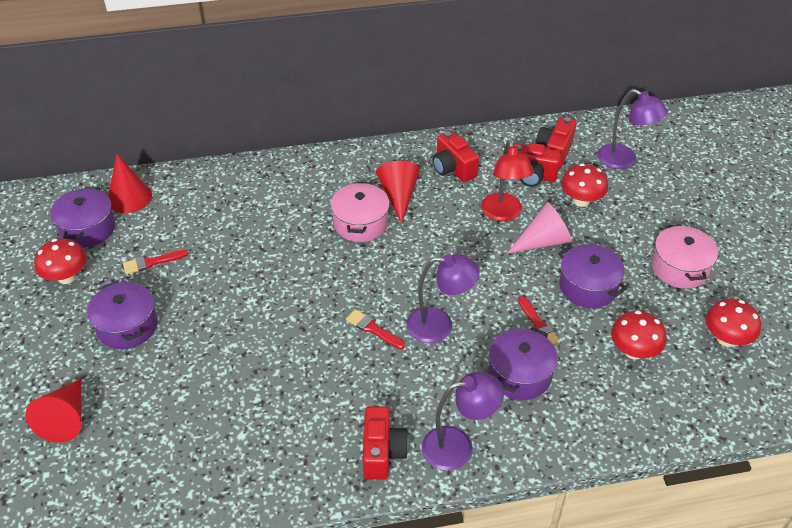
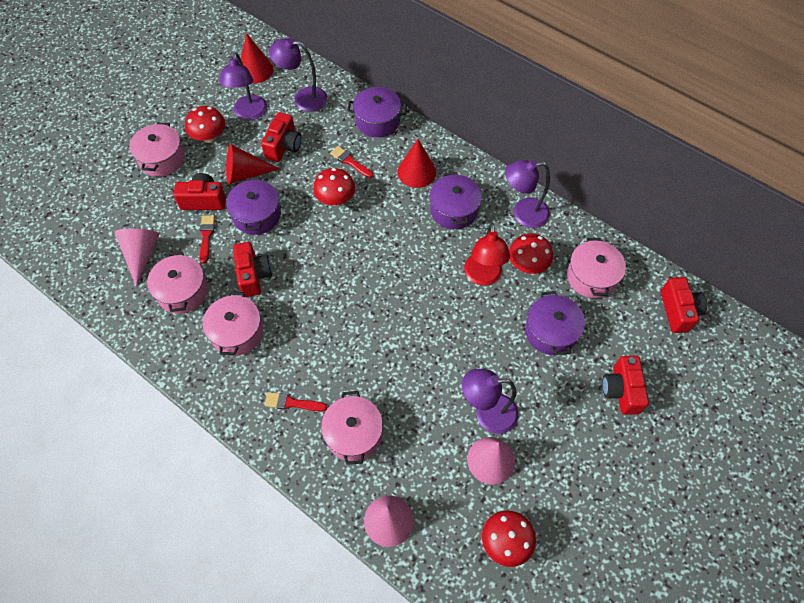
pink cone: [507,202,572,254] = 1 -> [115,229,159,287] [364,496,414,547] [467,437,515,485] = 3
pink pot: [331,182,389,242] [651,224,718,289] = 2 -> [129,122,185,177] [147,252,208,314] [203,292,263,356] [321,391,383,465] [567,238,626,298] = 5
purple lamp: [407,254,480,343] [422,372,504,471] [597,89,668,169] = 3 -> [219,52,267,120] [269,38,327,111] [462,369,519,434] [505,160,550,228] = 4
red camera: [363,406,409,480] [432,131,479,182] [513,143,561,187] [536,117,576,169] = 4 -> [173,173,226,210] [233,242,272,297] [261,112,301,162] [602,356,649,415] [661,277,707,333] = 5

